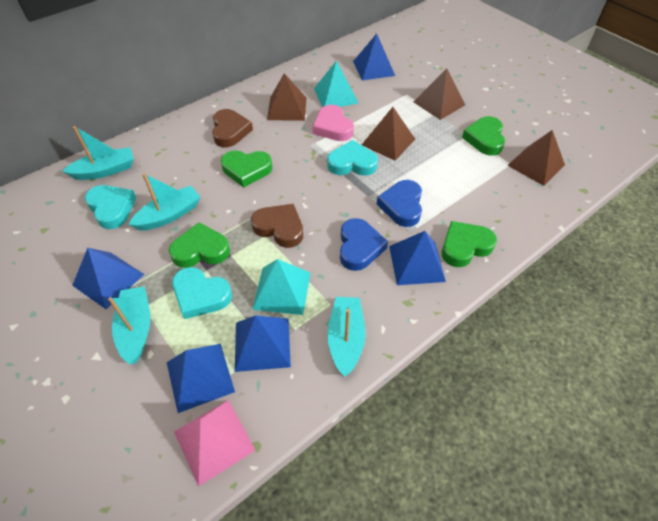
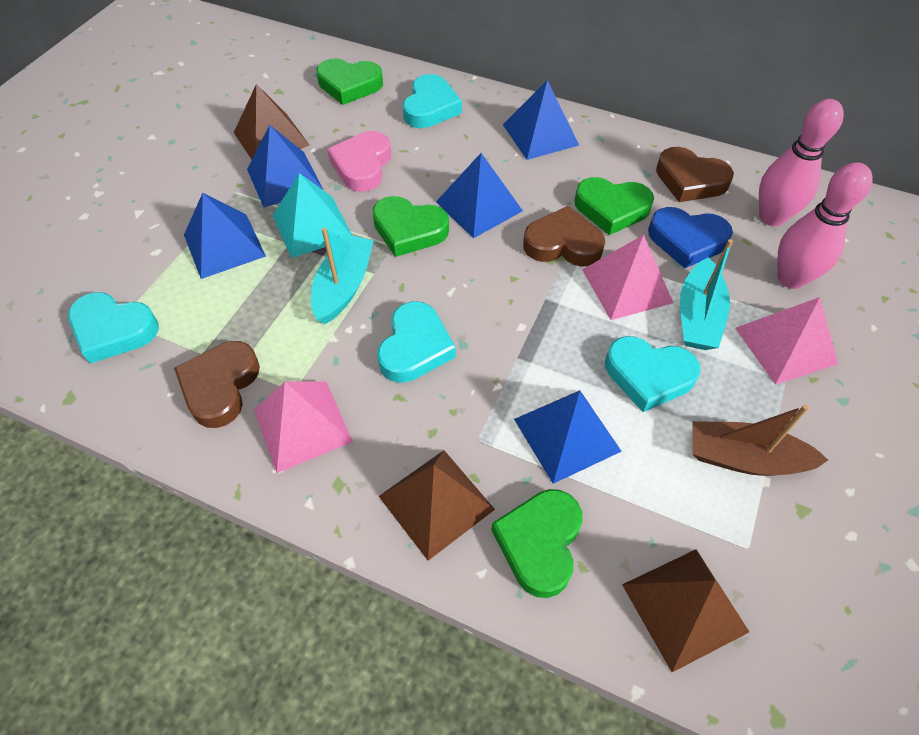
blue heart: [340,218,388,271] [377,180,422,227] = 2 -> [648,207,733,268] = 1
brown boat: none = 0 -> [692,405,828,476] = 1
brown heart: [212,109,253,147] [251,204,303,248] = 2 -> [174,341,260,428] [523,206,605,266] [656,147,734,202] = 3
brown pyramid: [267,73,306,121] [362,107,415,161] [414,68,465,120] [507,130,565,186] = 4 -> [234,84,309,160] [379,450,495,561] [622,549,749,672] = 3
pink bowling pin: none = 0 -> [759,99,844,226] [777,162,873,289] = 2
pink pyramid: [174,400,256,486] = 1 -> [254,381,353,473] [582,235,673,320] [735,297,838,385] = 3
turquoise boat: [62,126,134,180] [108,286,150,364] [128,173,201,230] [328,297,365,377] = 4 -> [311,228,374,324] [680,239,733,350] = 2
turquoise heart: [85,185,136,229] [172,267,232,319] [327,140,378,176] = 3 -> [68,292,159,364] [377,301,456,383] [403,74,462,128] [605,336,701,412] = 4
turquoise pyramid: [252,259,310,315] [314,60,359,107] = 2 -> [272,173,352,258] = 1

